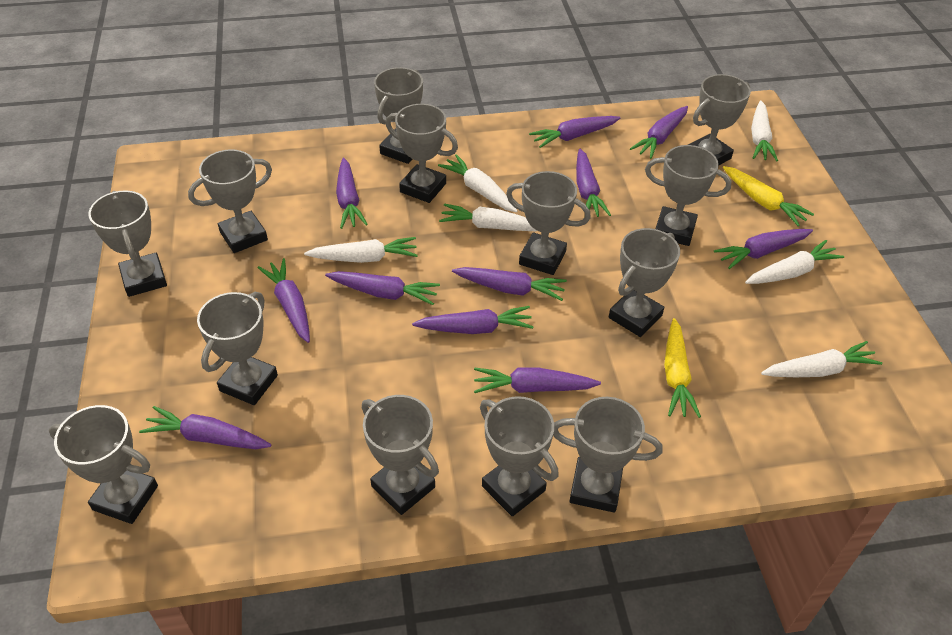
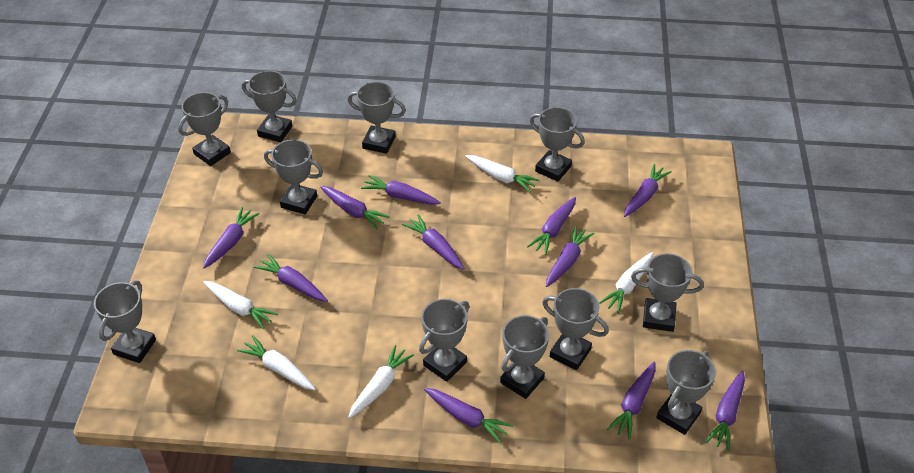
grey trophy: [49,405,158,524] [88,190,167,297] [188,149,272,253] [197,292,278,405] [362,395,439,515] [374,67,423,164] [386,104,458,203] [480,396,559,516] [506,171,591,275] [553,397,663,513] [609,228,680,337] [645,145,731,246] [688,74,751,165] = 13 -> [94,280,156,363] [178,92,231,166] [242,71,297,142] [264,139,323,214] [347,82,406,154] [419,299,469,382] [500,315,549,399] [529,107,585,182] [542,288,609,370] [631,253,704,332] [656,350,716,435] = 11
white carrot: [304,237,418,263] [438,154,518,212] [439,203,537,231] [745,240,844,284] [751,100,778,161] [761,341,882,377] = 6 -> [203,281,278,329] [237,335,316,390] [348,345,414,418] [466,155,540,192] [599,252,653,313] = 5
yellow carrot: [664,318,701,418] [723,166,814,226] = 2 -> none = 0

